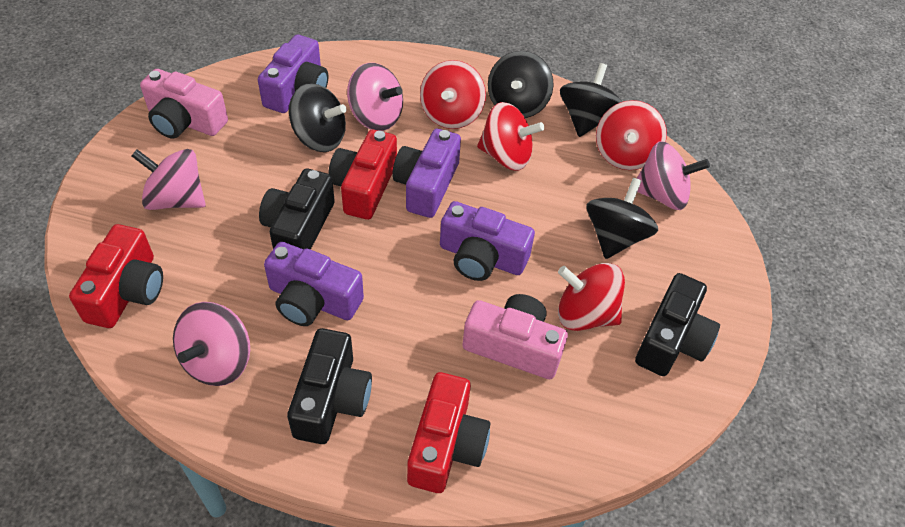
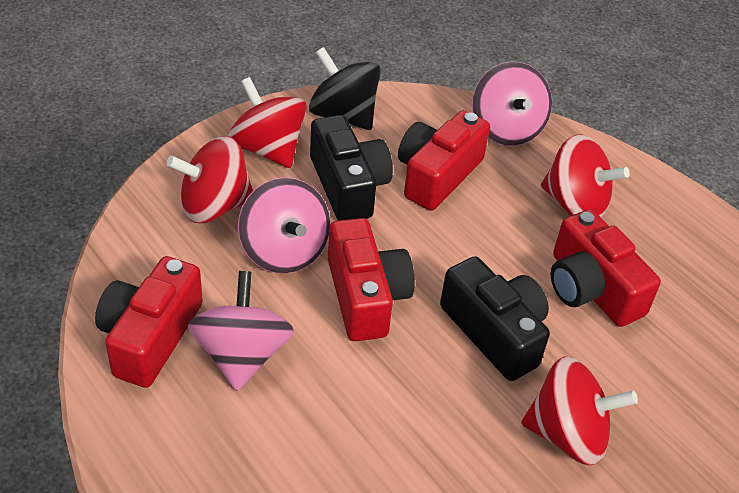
black camera: [259,169,335,250] [287,328,372,444] [635,273,720,376] = 3 -> [310,115,393,221] [440,256,550,381] = 2
black spinning top: [289,83,347,152] [488,51,554,118] [560,63,622,137] [586,178,658,259] = 4 -> [309,47,381,130] = 1
pink camera: [140,69,228,139] [462,294,568,379] = 2 -> none = 0
pink spinning top: [131,149,206,210] [173,302,250,386] [347,63,403,131] [637,141,710,210] = 4 -> [188,271,294,391] [238,177,330,273] [472,62,552,146] = 3
purple camera: [258,35,328,113] [264,242,364,326] [392,129,461,218] [440,201,535,281] = 4 -> none = 0
red camera: [69,224,163,328] [328,130,397,220] [407,372,490,493] = 3 -> [95,256,203,388] [328,218,415,341] [398,110,490,211] [551,209,661,327] = 4

